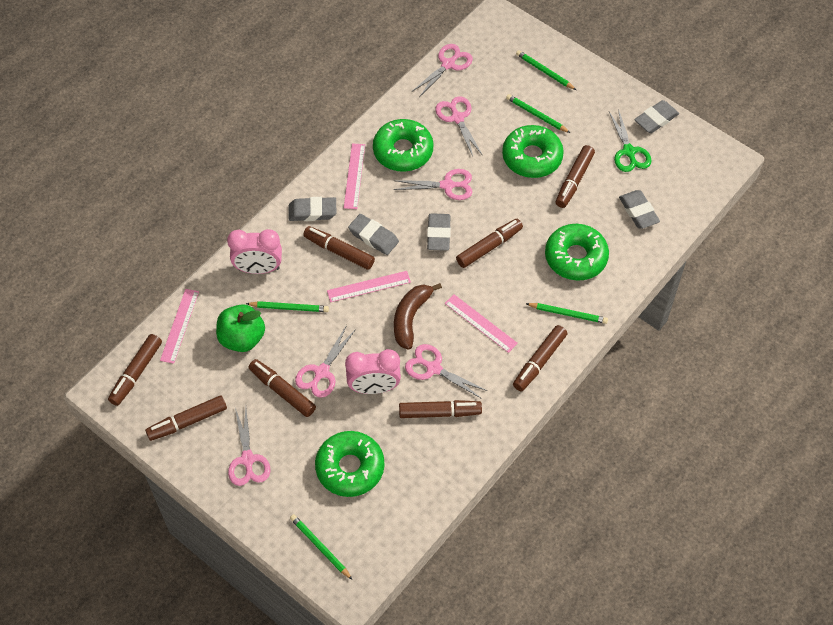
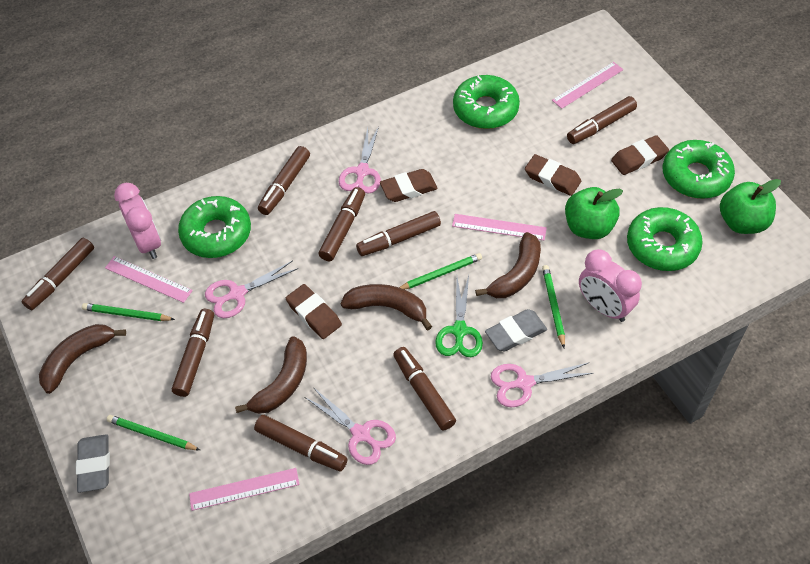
brown banana: [394,283,442,350] = 1 -> [39,324,126,394] [235,336,307,414] [340,284,432,330] [475,232,541,298] = 4
brown eraser: none = 0 -> [286,284,342,339] [380,169,438,202] [525,154,581,196] [611,135,669,175] = 4
green apple: [216,304,265,352] = 1 -> [565,187,623,239] [720,179,781,234] = 2
green pencil: [246,301,329,312] [290,514,352,580] [506,94,570,133] [516,50,576,90] [525,303,608,324] = 5 -> [82,303,175,321] [107,415,200,450] [399,253,482,290] [542,265,565,348] = 4
grey eraser: [289,197,336,221] [348,214,399,255] [427,213,451,251] [619,190,660,229] [634,100,679,133] = 5 -> [76,434,110,493] [485,309,547,351] = 2
pink scissors: [228,408,270,486] [295,325,356,398] [393,169,473,200] [405,344,487,399] [413,44,473,97] [435,96,483,156] = 6 -> [205,261,298,318] [305,387,396,465] [339,126,381,193] [491,362,594,407] = 4

